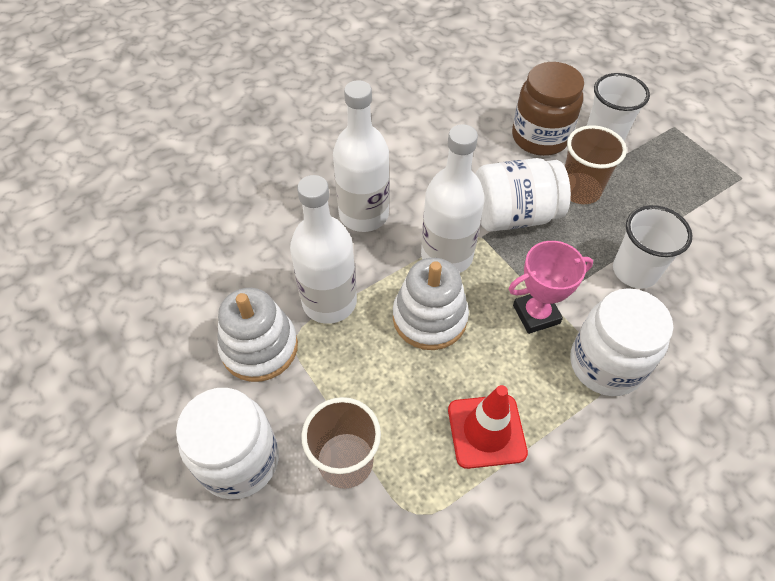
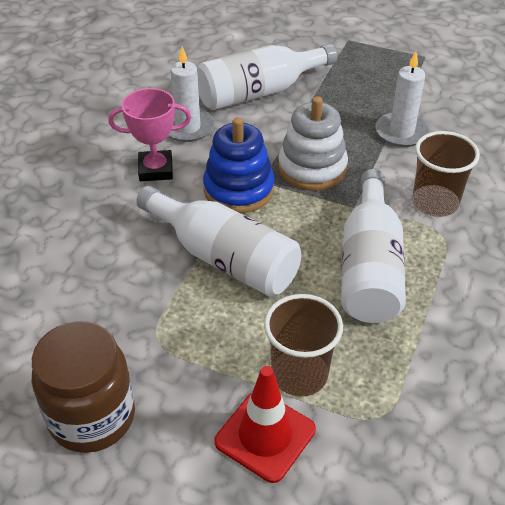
blue stacking toy: none = 0 -> [203,117,275,213] = 1
white candle: none = 0 -> [169,47,215,142] [375,51,430,147] = 2
white cup: [587,73,650,141] [613,205,693,289] = 2 -> none = 0
white jar: [176,388,279,499] [475,158,571,231] [570,288,673,396] = 3 -> none = 0
white stacking toy: [217,288,298,382] [393,258,469,350] = 2 -> [278,96,348,191] = 1

